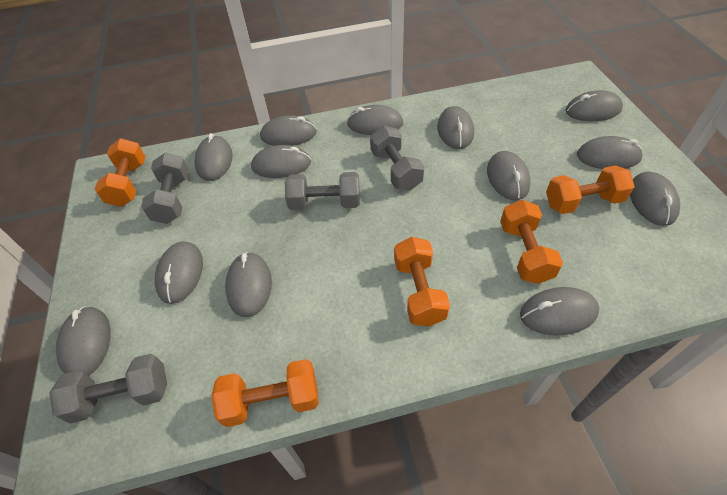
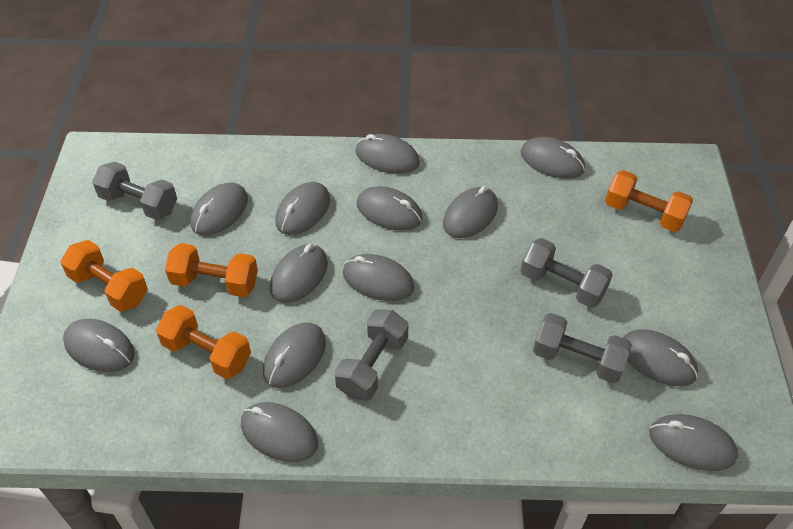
orange dumbbell: [95,139,146,207] [212,359,319,427] [394,237,450,326] [500,200,563,284] [546,165,635,214] = 5 -> [61,240,148,312] [156,305,251,379] [165,243,258,297] [605,170,693,232] = 4

